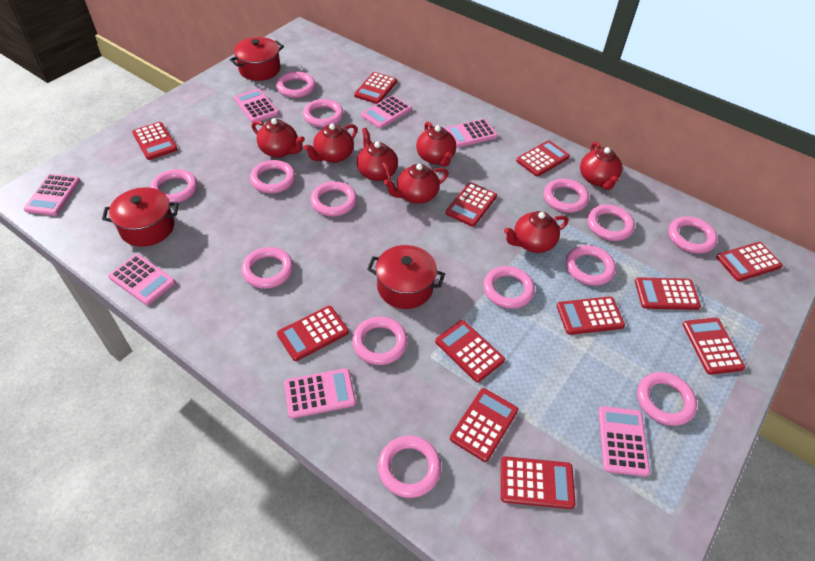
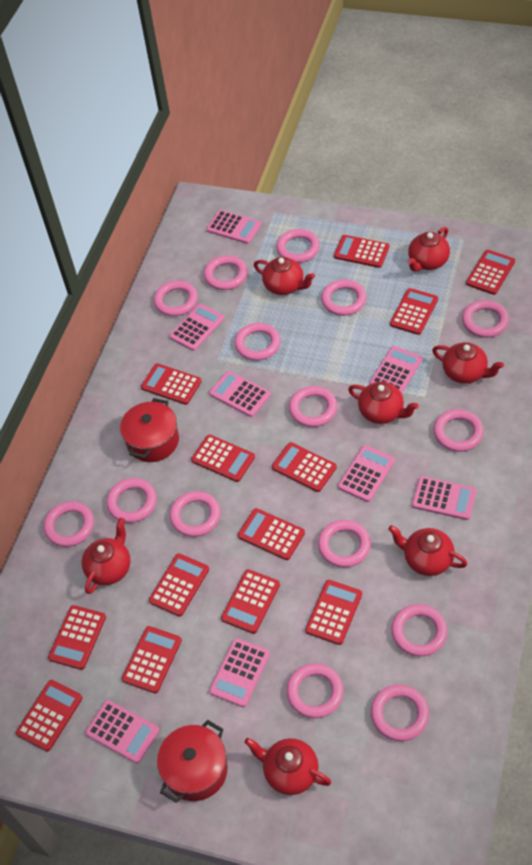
pink calculator: [23,174,80,216] [108,254,176,305] [234,89,279,123] [284,368,356,419] [361,95,412,129] [445,119,498,148] [598,406,650,477] = 7 -> [85,700,159,764] [169,304,224,351] [207,210,261,244] [209,371,271,417] [209,638,270,707] [338,445,395,502] [370,346,422,394] [412,476,477,520] = 8
pink ring: [150,169,198,203] [241,247,293,289] [250,160,296,194] [276,71,316,98] [303,99,344,127] [310,181,357,216] [352,317,408,365] [378,435,441,498] [483,266,535,309] [544,179,589,213] [566,245,616,286] [587,205,635,241] [637,372,697,426] [668,216,718,254] = 14 -> [44,501,94,547] [106,478,157,523] [154,281,198,316] [170,491,221,537] [204,255,248,290] [235,323,281,361] [276,229,320,263] [286,663,344,718] [289,386,337,427] [318,520,371,568] [321,279,367,316] [371,685,429,741] [391,604,448,657] [433,409,484,452] [462,300,509,338] = 15
red calculator: [132,122,178,160] [277,306,349,361] [354,72,397,104] [435,320,505,383] [446,182,497,227] [450,388,518,462] [501,456,575,509] [516,140,570,177] [557,296,625,335] [635,277,701,310] [683,318,745,375] [716,242,783,281] = 12 -> [16,680,83,752] [48,605,106,670] [122,626,182,693] [141,363,202,405] [149,553,209,617] [191,435,255,482] [221,569,280,634] [238,508,305,560] [272,442,337,492] [305,580,362,645] [334,235,389,268] [390,288,438,335] [466,250,515,295] = 13
red pot: [102,187,178,247] [230,37,284,81] [367,245,445,309] = 3 -> [120,398,179,462] [157,720,228,803] = 2

